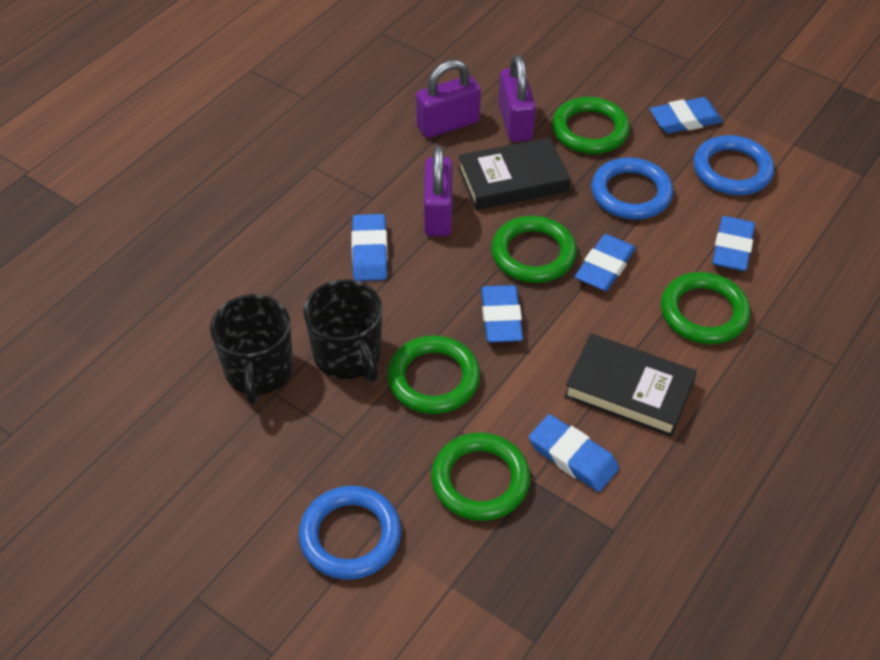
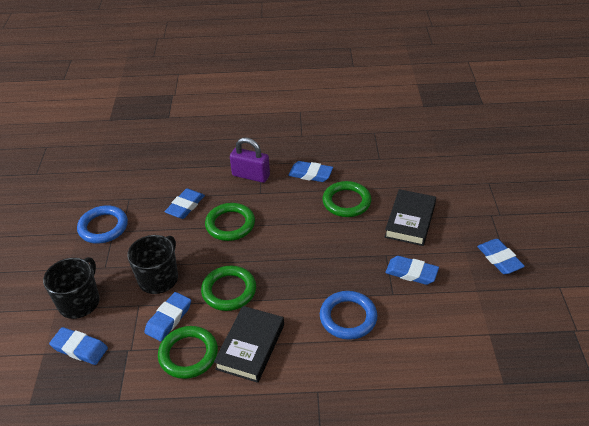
blue ring: [298,486,401,580] [591,157,673,220] [693,135,774,195] = 3 -> [77,205,128,244] [320,291,377,340] = 2
green ring: [387,335,480,414] [431,433,530,521] [491,216,577,283] [552,97,630,154] [661,272,750,344] = 5 -> [158,326,218,379] [201,266,256,311] [205,203,255,241] [323,181,371,217] = 4
purple padlock: [416,60,481,138] [424,145,452,236] [498,55,536,142] = 3 -> [230,138,270,183] = 1

